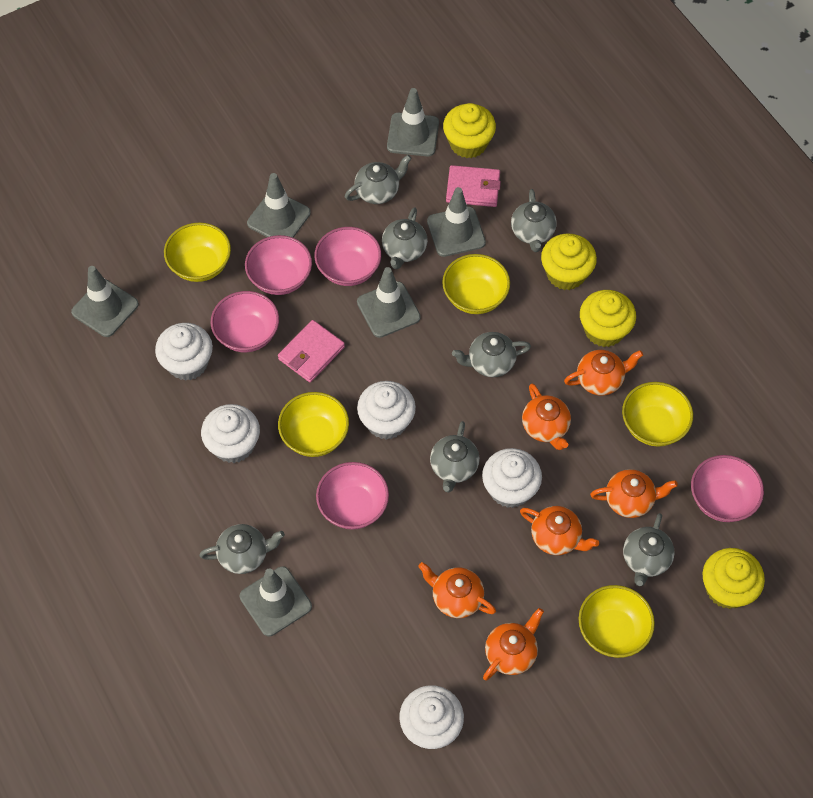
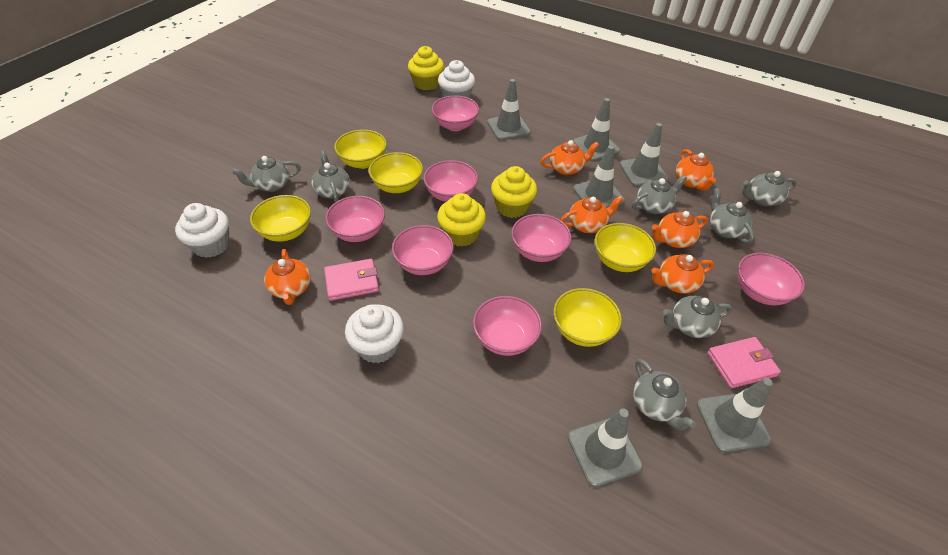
pink bowl: [211,291,279,352] [245,235,312,295] [314,227,381,286] [316,462,389,530] [691,455,764,522] = 5 -> [325,196,385,242] [392,225,454,275] [423,160,478,202] [431,95,479,131] [473,296,542,356] [511,214,572,262] [738,253,805,306] = 7
white cupcake: [155,323,213,381] [201,404,260,463] [357,381,416,440] [399,685,464,749] [482,448,542,508] = 5 -> [175,203,230,258] [345,304,404,363] [438,60,475,98] = 3
yellow cupcake: [443,103,496,158] [541,233,597,290] [580,290,636,347] [703,548,765,609] = 4 -> [408,46,444,91] [437,193,486,247] [491,166,537,218] = 3

